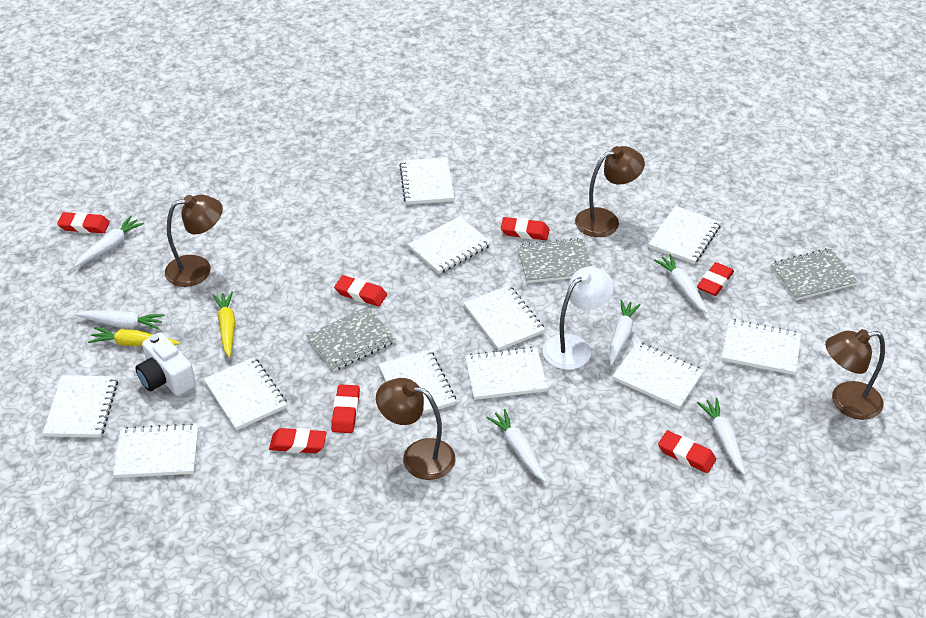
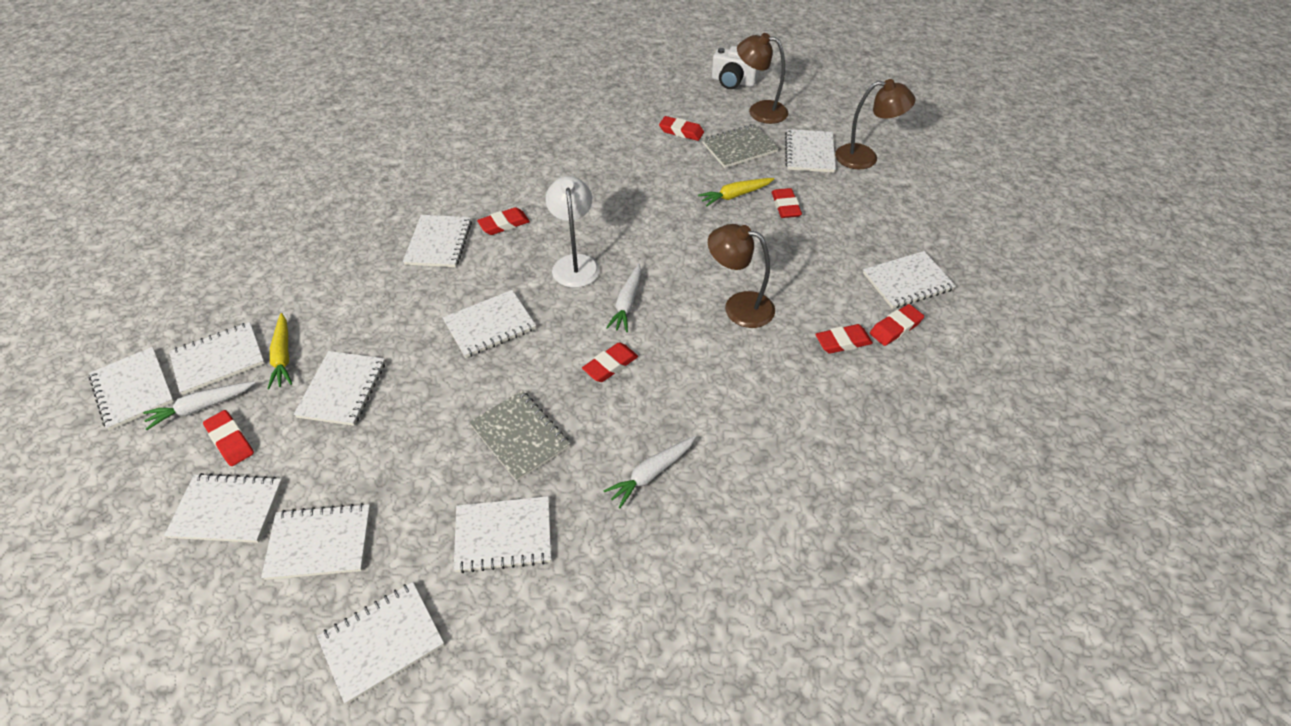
brown lamp: [165,195,223,287] [376,378,455,480] [575,146,645,237] [825,329,885,420] = 4 -> [708,224,775,328] [737,33,788,124] [835,79,915,169] = 3
grey notebook: [306,306,396,371] [517,238,592,283] [771,248,858,301] = 3 -> [469,390,570,481] [702,124,779,168] = 2
white carrot: [74,216,144,267] [75,310,165,330] [486,409,546,482] [609,300,641,366] [654,254,708,314] [697,398,746,475] = 6 -> [143,381,255,430] [603,436,696,508] [606,264,641,332] = 3

